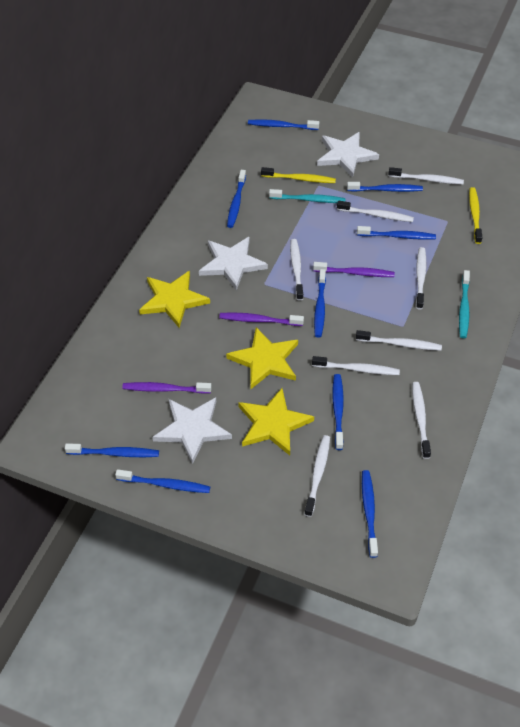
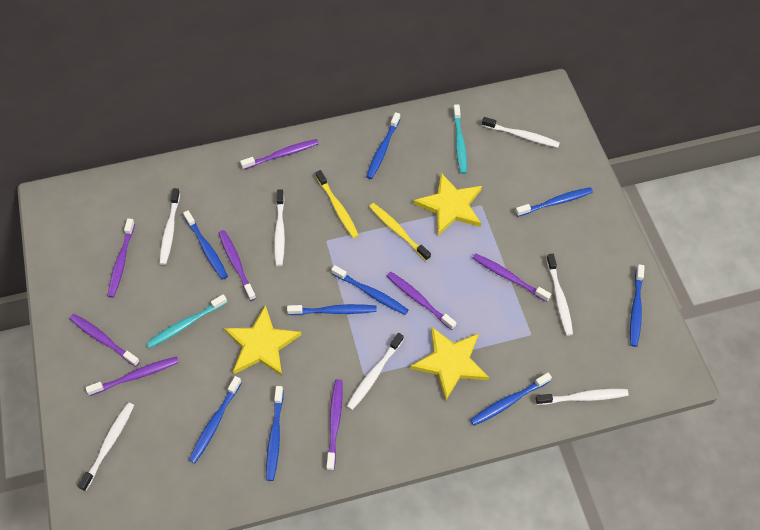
purple toothbrush: [122,382,212,394] [219,312,304,326] [313,262,395,277] = 3 -> [69,314,140,367] [86,356,179,396] [107,218,135,298] [219,230,256,301] [240,139,319,170] [326,379,343,471] [387,272,457,330] [473,253,551,302] = 8
white star: [153,398,232,464] [199,237,268,291] [317,132,379,178] = 3 -> none = 0
white toothbrush: [290,239,303,301] [304,435,330,517] [312,356,400,375] [337,201,414,222] [356,330,442,351] [388,167,464,185] [412,382,431,459] [416,247,426,310] = 8 -> [77,402,134,491] [160,188,180,265] [274,189,285,266] [347,333,404,410] [482,117,560,148] [536,389,629,405] [546,254,573,336] = 7

